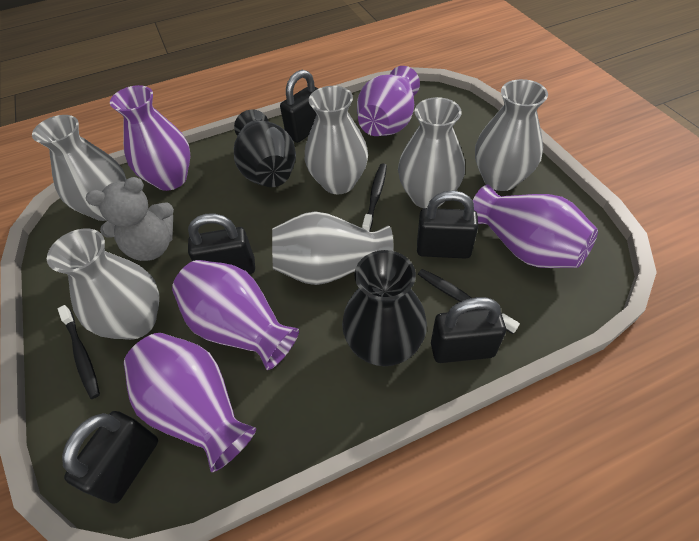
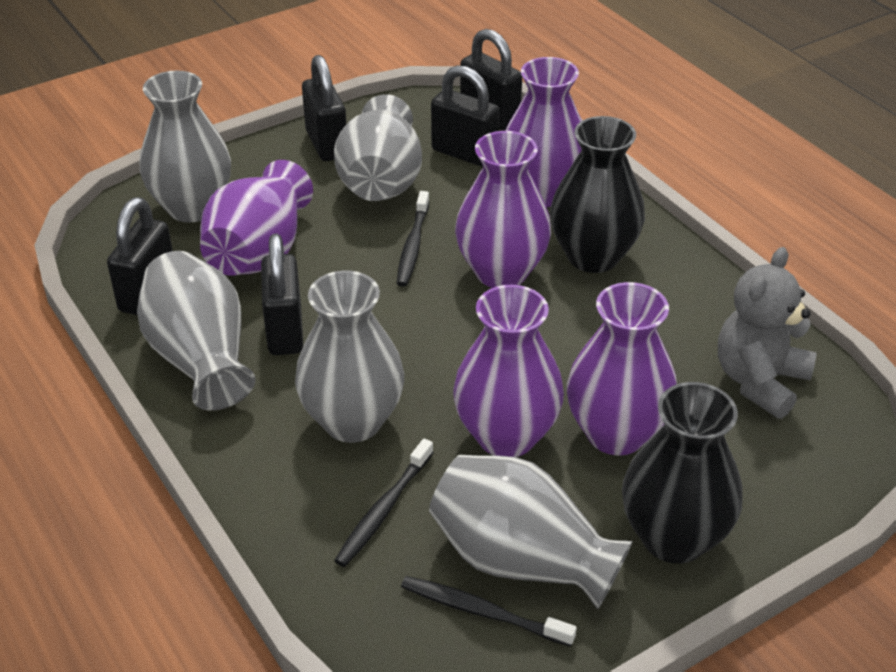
grey vase: [32,115,127,221] [47,228,159,340] [272,211,394,285] [305,86,368,194] [398,97,465,208] [475,79,548,191] = 6 -> [137,251,256,411] [140,71,231,222] [295,271,404,443] [334,94,422,201] [429,455,633,609] = 5

